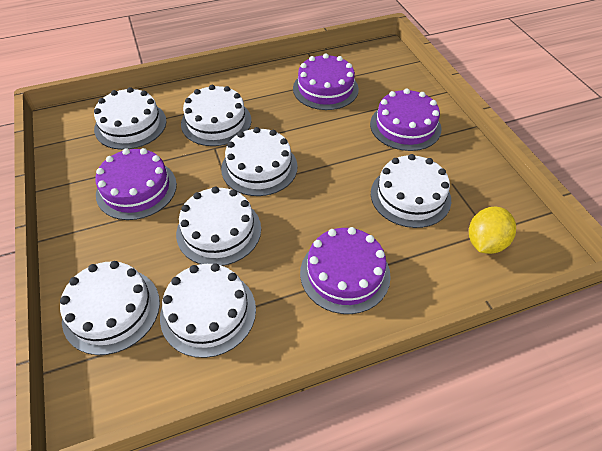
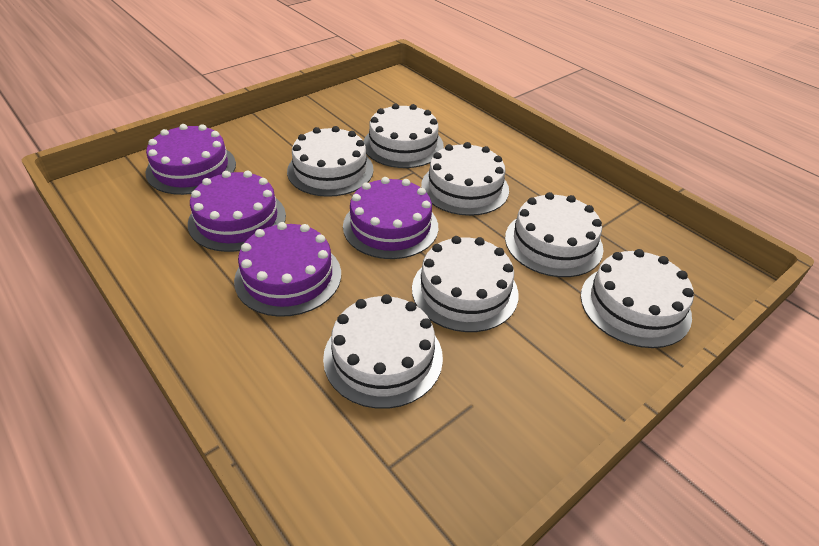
yellow lemon: [469,207,516,254] = 1 -> none = 0

